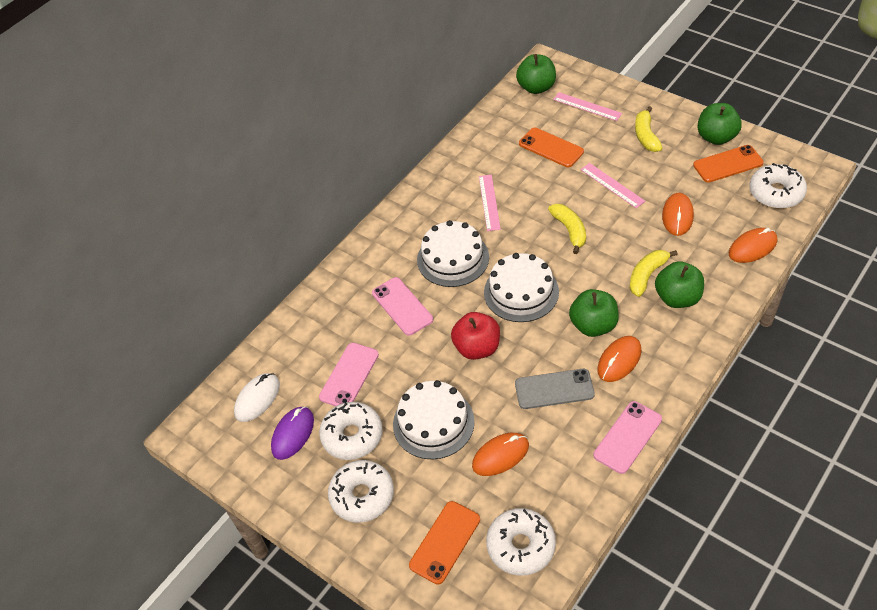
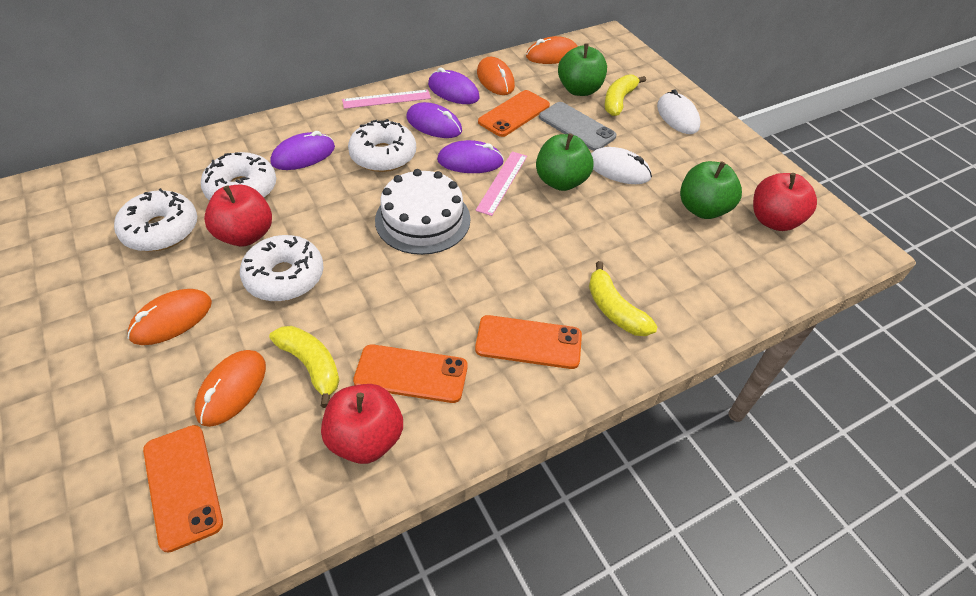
green apple: [516,54,556,94] [569,289,619,337] [655,261,704,308] [697,103,742,145] = 4 -> [536,133,593,191] [558,44,607,96] [680,161,742,219] = 3
orange phone: [409,501,480,585] [519,128,584,167] [693,145,764,183] = 3 -> [143,425,223,553] [353,344,468,403] [475,315,582,369] [478,90,550,137] = 4
pink phone: [319,343,379,407] [372,277,433,336] [593,401,662,474] = 3 -> none = 0
pink ruler: [479,175,501,231] [553,92,622,121] [581,163,645,208] = 3 -> [342,90,431,109] [476,151,527,216] = 2
purple mouse: [271,407,314,460] = 1 -> [270,131,335,170] [407,102,462,138] [428,67,479,104] [437,140,504,173] = 4
red apple: [451,312,500,360] = 1 -> [204,185,272,247] [321,384,403,464] [753,173,817,231] = 3
white cake: [393,380,475,459] [417,220,489,287] [484,253,559,322] = 3 -> [375,169,470,255] = 1
white mouse: [234,373,280,422] = 1 -> [591,147,652,184] [657,89,701,134] = 2

